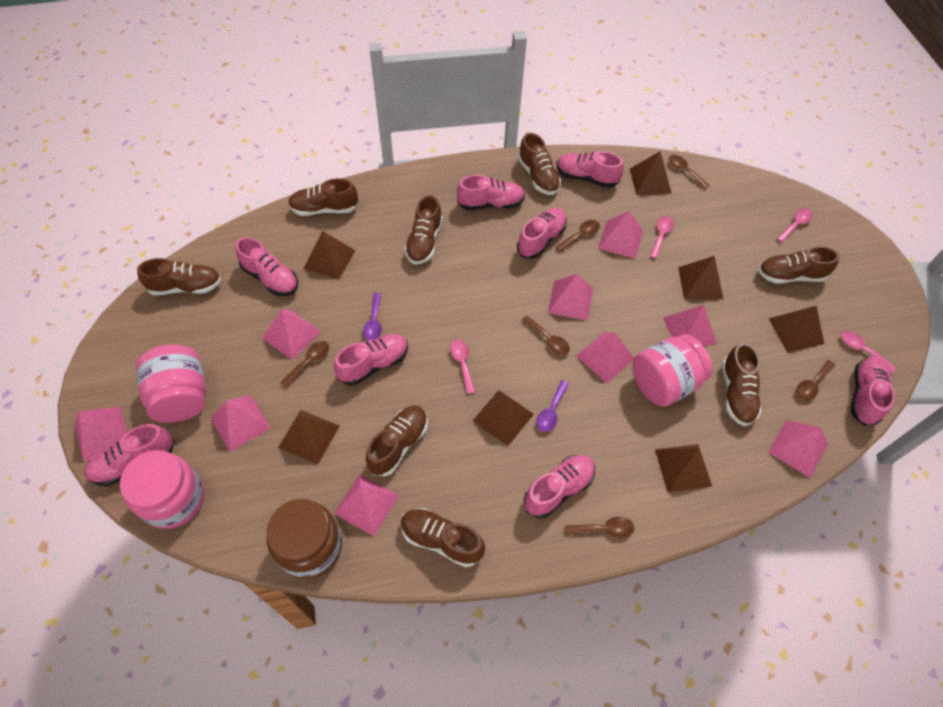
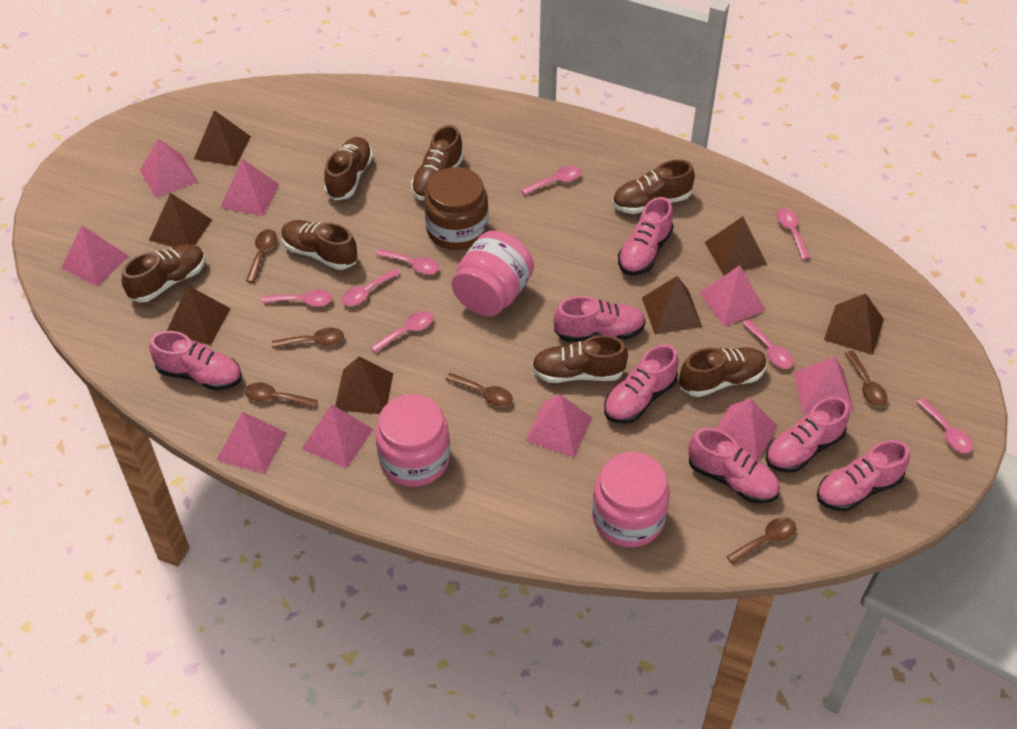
brown shoe: [137,258,221,295] [288,178,358,216] [366,405,428,476] [401,508,485,567] [404,195,443,265] [518,133,561,195] [722,343,761,426] [758,246,840,284] = 8 -> [122,244,205,303] [281,220,357,270] [324,137,373,201] [411,125,464,200] [532,335,628,383] [612,160,695,214] [679,347,767,397] = 7
pink shoe: [85,424,174,486] [235,237,298,296] [334,334,408,385] [457,175,525,210] [517,208,567,259] [524,455,595,518] [556,151,624,188] [851,356,895,426] = 8 -> [149,331,242,391] [554,296,646,342] [604,344,679,423] [618,197,673,275] [688,428,780,503] [766,397,850,472] [817,440,910,511] = 7
pink spoon: [450,339,475,394] [650,216,674,259] [776,208,813,243] [841,331,896,373] = 4 -> [262,290,332,306] [342,268,401,306] [370,311,433,353] [376,249,439,274] [521,166,581,195] [742,319,793,369] [776,208,811,260] [917,398,973,453] = 8
purple spoon: [363,293,382,340] [536,380,569,432] = 2 -> none = 0

